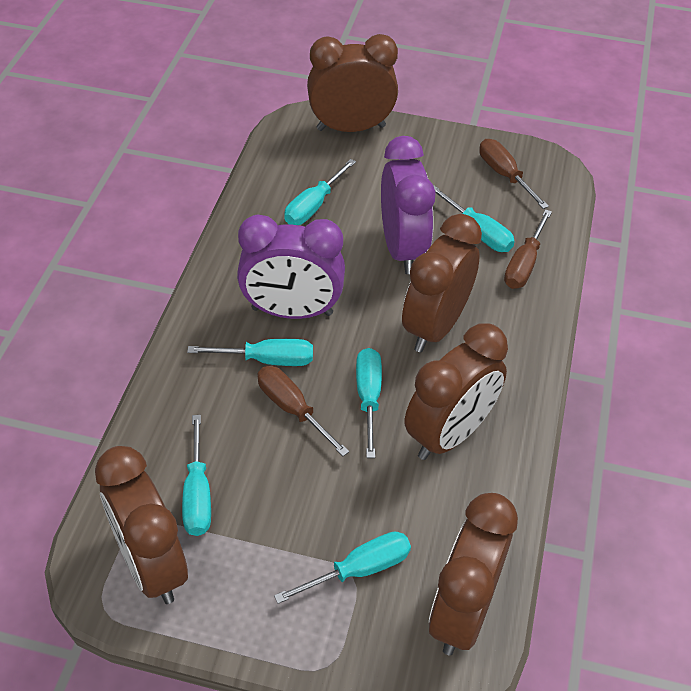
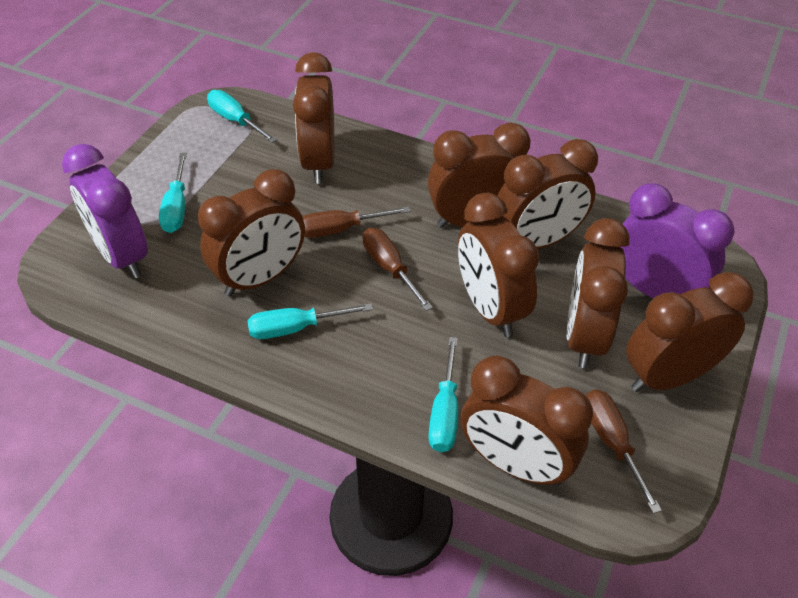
brown clock: [95,446,188,604] [307,34,398,132] [402,214,482,352] [405,323,508,460] [429,493,518,655] = 5 -> [198,169,305,296] [293,52,335,184] [428,123,531,228] [458,193,539,337] [461,355,593,487] [497,139,598,249] [567,218,630,368] [626,272,754,392] = 8
turquoise screwdriver: [182,415,211,536] [187,339,313,366] [274,532,411,604] [284,159,356,225] [356,348,382,458] [433,185,515,252] = 6 -> [159,153,187,233] [207,90,277,143] [247,303,373,339] [428,337,458,452] = 4

